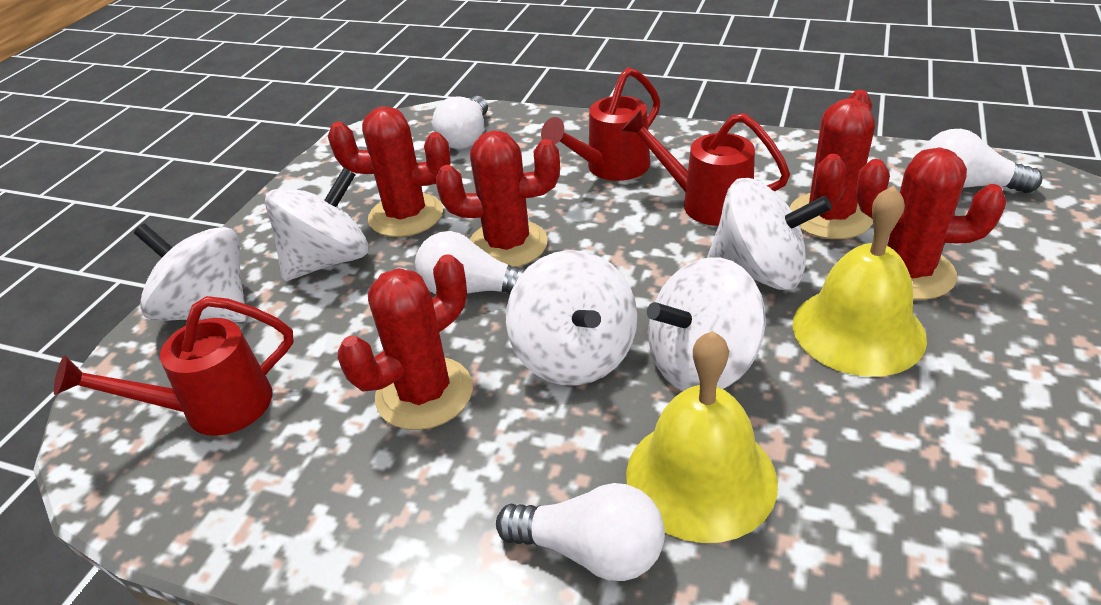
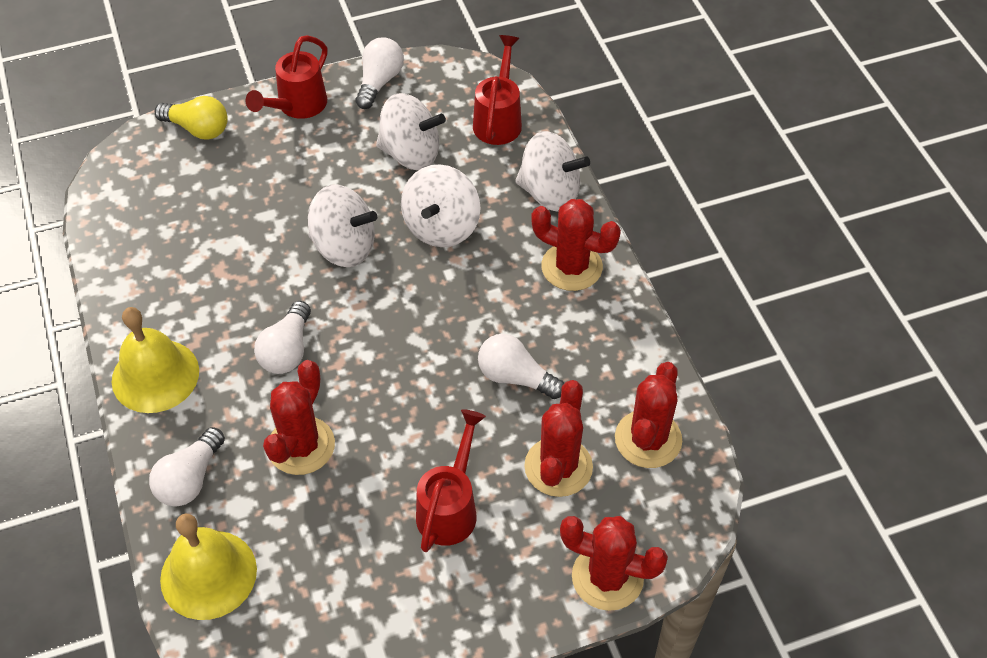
white spinning top: [134,223,247,322] [265,168,369,281] [506,250,637,386] [647,258,766,391] [707,178,832,290] = 5 -> [308,185,377,267] [376,93,446,170] [401,164,480,247] [515,131,590,212] = 4
yellow light bulb: none = 0 -> [155,96,228,140] = 1

